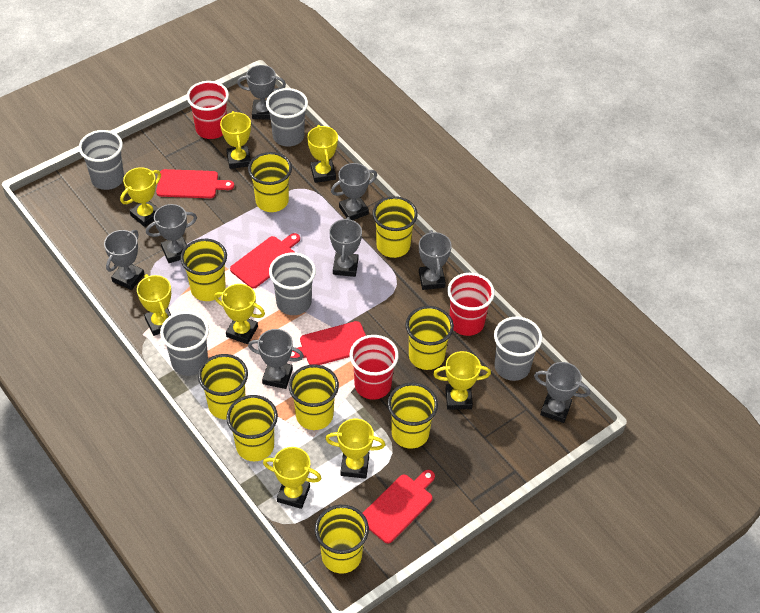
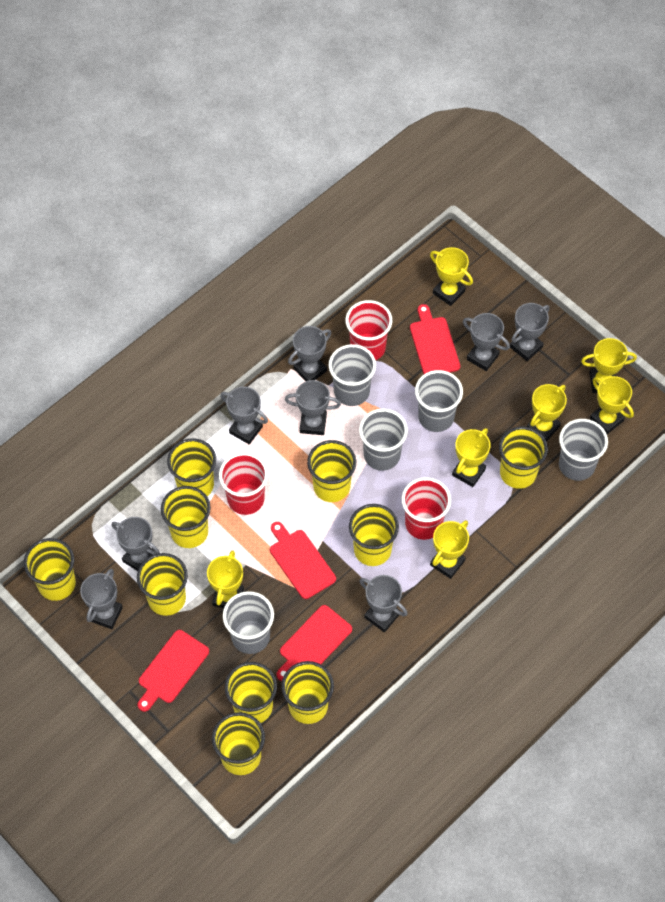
yellow cup: [180,239,227,301] [198,354,248,419] [226,395,278,461] [248,152,292,212] [289,364,339,430] [315,505,369,574] [372,196,418,258] [388,383,438,448] [406,306,454,370] = 9 -> [23,538,76,601] [137,553,188,616] [161,486,211,548] [167,438,216,496] [212,712,265,775] [225,662,277,723] [281,661,334,724] [307,440,356,502] [349,504,399,566] [499,426,548,489] = 10
yellow trophy: [120,167,161,227] [137,274,171,336] [214,284,265,344] [220,111,251,169] [263,447,322,509] [307,125,338,183] [325,419,385,479] [433,351,491,410] = 8 -> [207,550,244,608] [430,247,473,306] [430,520,469,579] [452,428,490,487] [527,384,567,442] [581,338,637,393] [590,376,634,434] = 7

